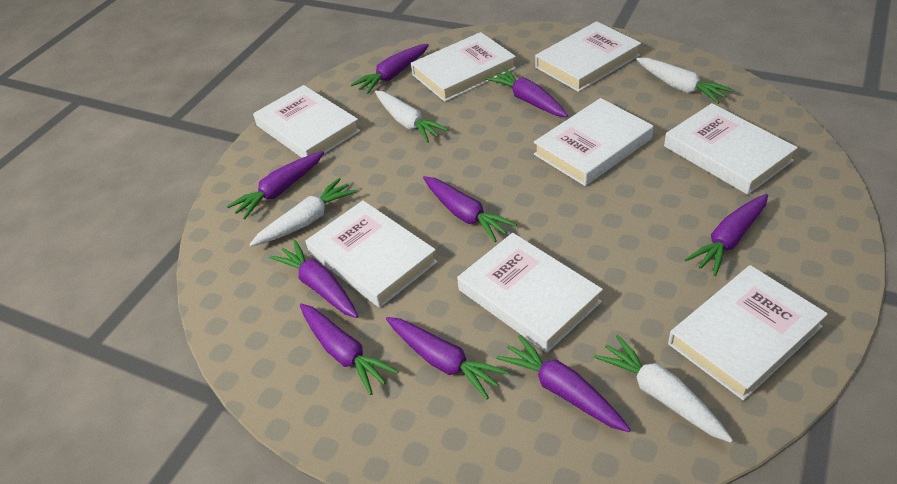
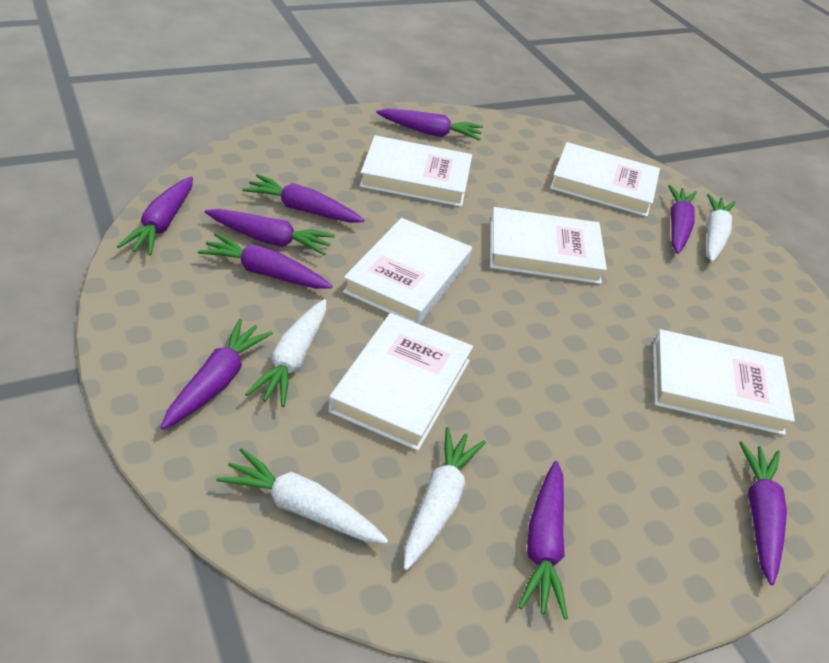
white book: [253,85,360,158] [306,200,438,308] [411,32,516,102] [457,233,603,353] [534,98,653,186] [535,21,641,92] [664,103,798,195] [668,265,828,401] = 8 -> [328,313,473,451] [343,218,472,324] [359,135,472,207] [490,207,607,284] [550,142,660,217] [653,329,795,435] = 6

